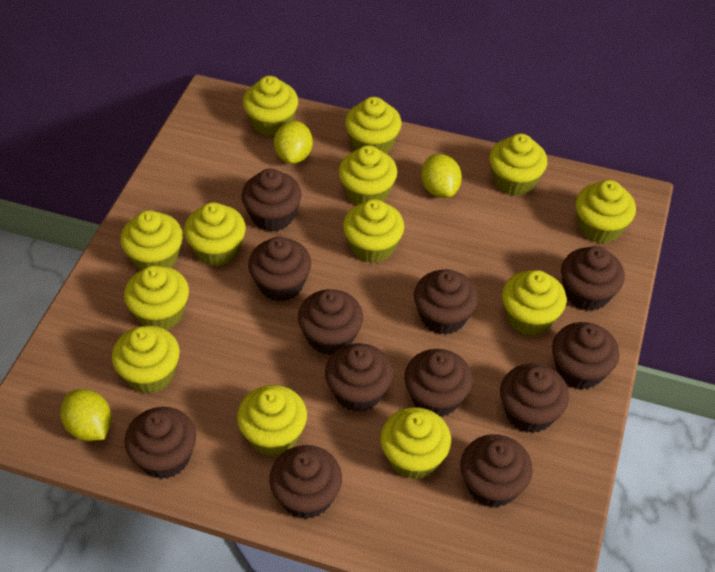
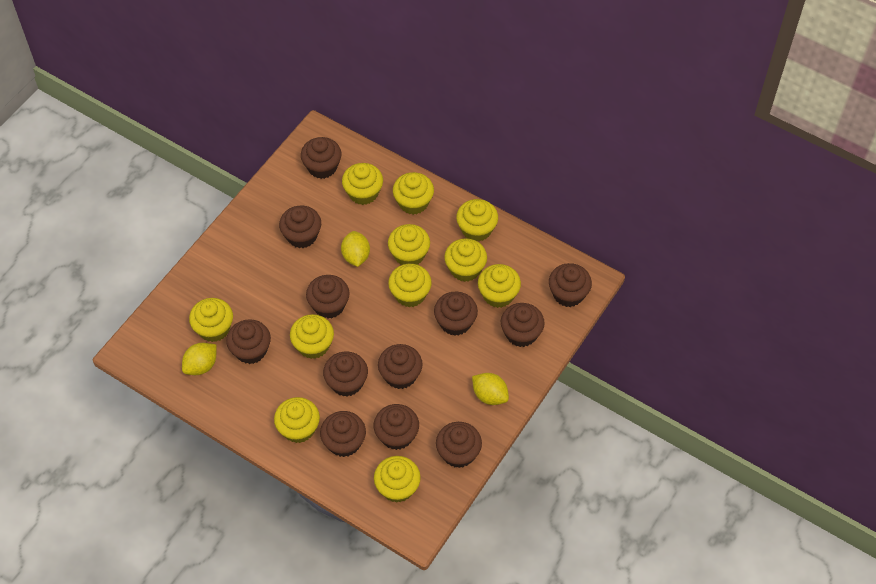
yellow cupcake: [112,325,180,393] [120,210,183,271] [124,266,189,330] [184,202,246,267] [237,385,307,456] [243,76,298,136] [339,145,397,205] [343,199,404,263] [345,97,402,154] [380,407,451,480] [489,134,547,196] [502,270,567,336] [575,180,636,243] = 13 -> [189,298,233,342] [274,397,320,443] [290,314,334,359] [342,163,383,205] [374,456,421,503] [388,224,430,265] [388,264,432,307] [393,172,434,215] [444,238,487,282] [456,199,498,242] [478,264,521,308] = 11

